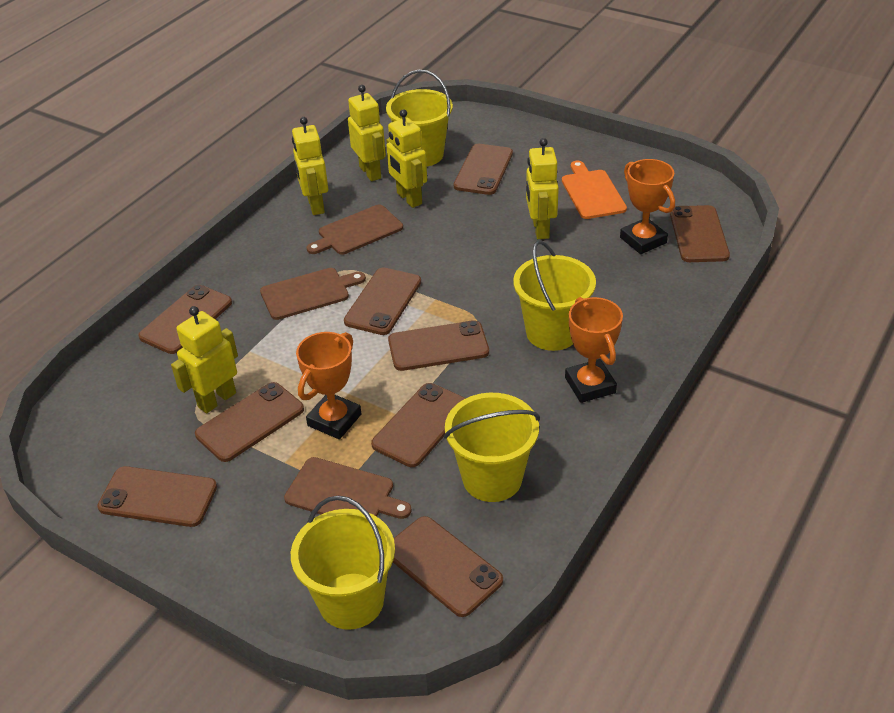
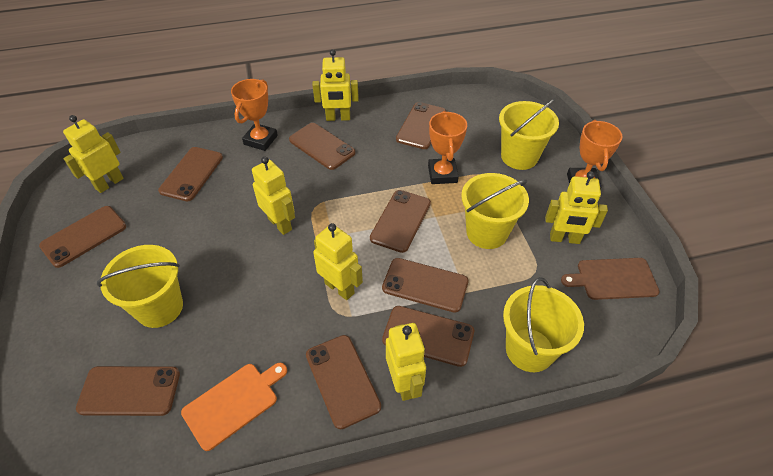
brown cutting board: [260,268,366,320] [284,457,412,519] [307,205,403,255] = 3 -> [561,258,659,300] = 1
yellow robot: [171,306,238,413] [292,117,328,215] [348,85,386,181] [386,109,427,208] [526,138,559,239] = 5 -> [63,115,124,193] [252,156,295,235] [312,49,359,121] [313,223,363,300] [386,323,426,401] [545,171,608,244] = 6

